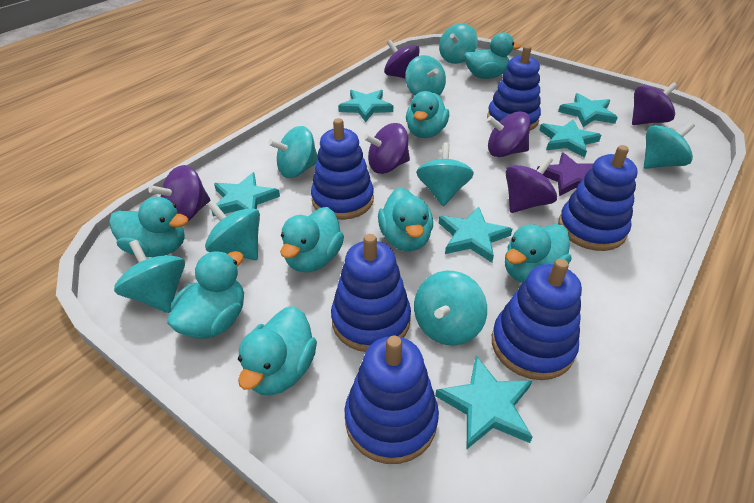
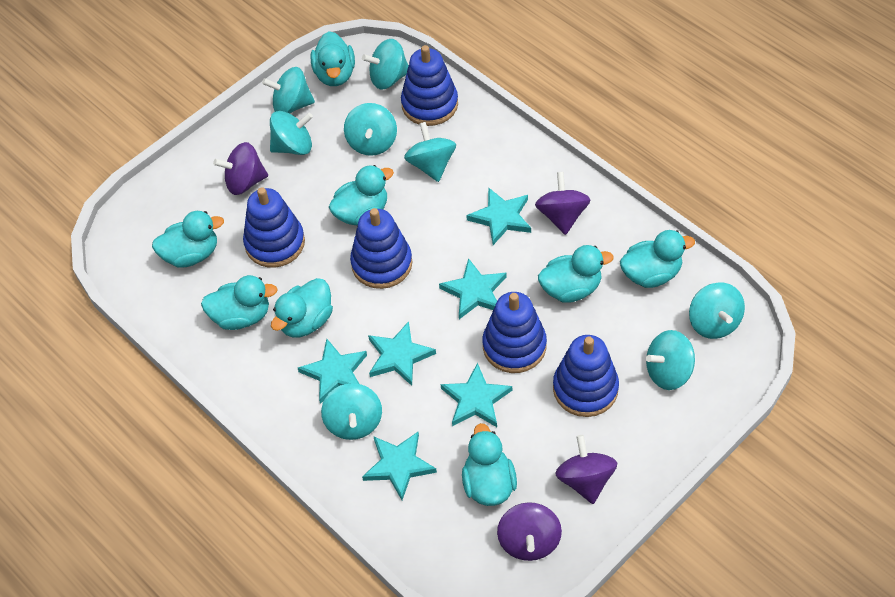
blue stacking toy: [311,118,374,220] [331,234,411,352] [345,336,439,464] [487,45,541,130] [492,259,582,380] [558,145,638,251] = 6 -> [243,187,305,268] [350,208,412,289] [401,45,458,126] [482,292,547,373] [553,335,619,417] = 5
purple spinning top: [148,165,210,221] [364,123,410,174] [384,40,420,78] [487,111,531,157] [506,156,557,213] [632,82,677,125] = 6 -> [213,142,268,195] [497,502,562,561] [535,172,591,235] [555,435,617,504] = 4
purple star: [537,152,593,196] = 1 -> none = 0

